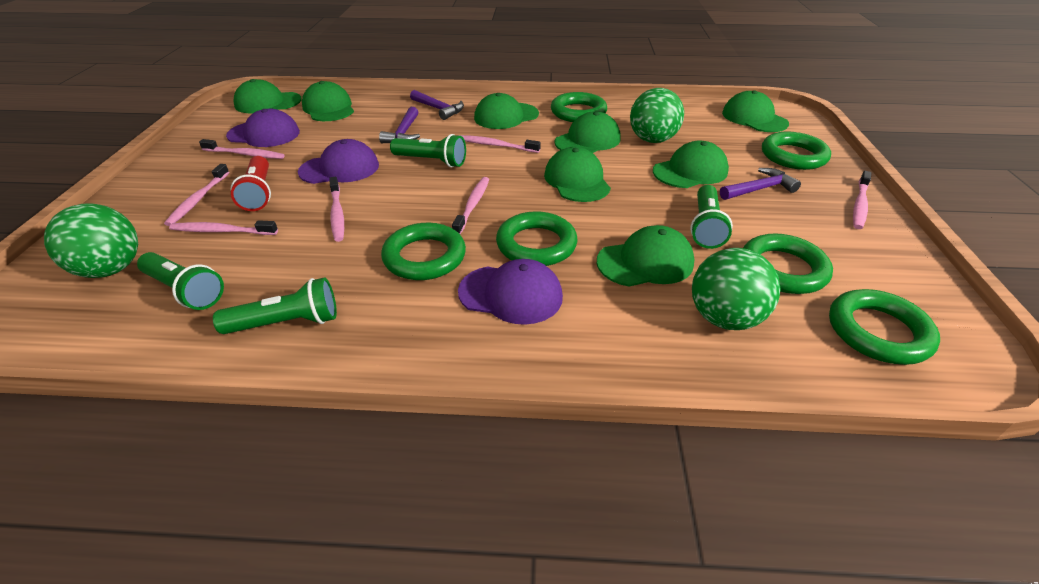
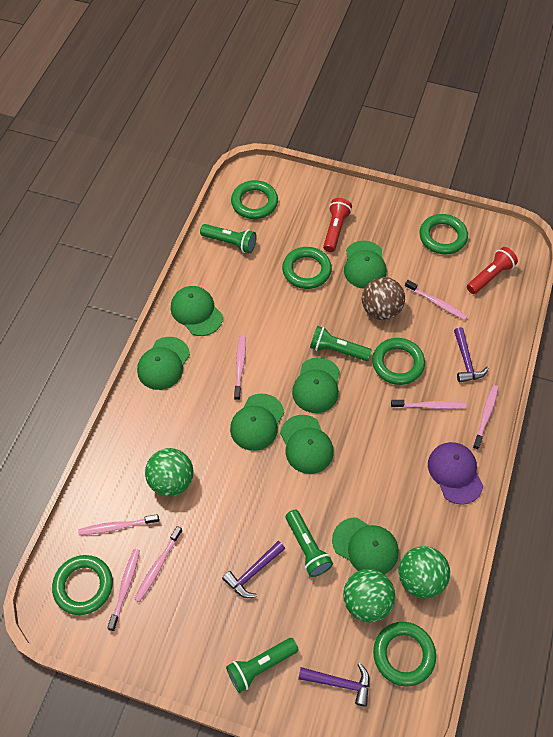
brown ball: none = 0 -> [362,277,405,320] = 1
green cap: [233,79,302,113] [302,81,354,121] [474,93,539,129] [544,147,611,202] [555,111,621,153] [597,225,694,287] [653,141,729,188] [722,90,789,132] = 8 -> [137,337,190,390] [171,286,223,336] [230,394,284,451] [280,415,334,474] [292,357,340,413] [332,517,399,574] [344,241,387,289] = 7
purple cap: [226,109,300,147] [298,139,379,184] [458,259,563,325] = 3 -> [428,442,483,505] = 1
red flashlight: [231,156,271,211] = 1 -> [323,198,352,252] [467,247,518,294] = 2

